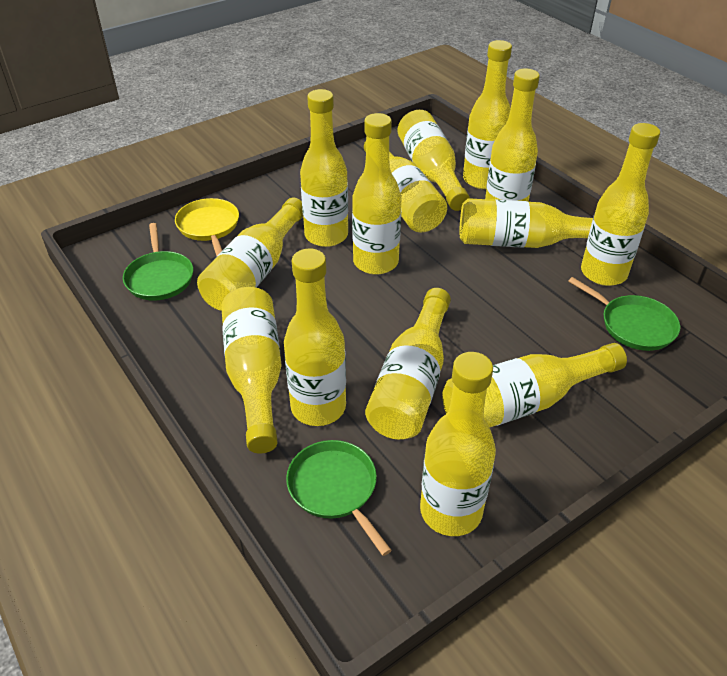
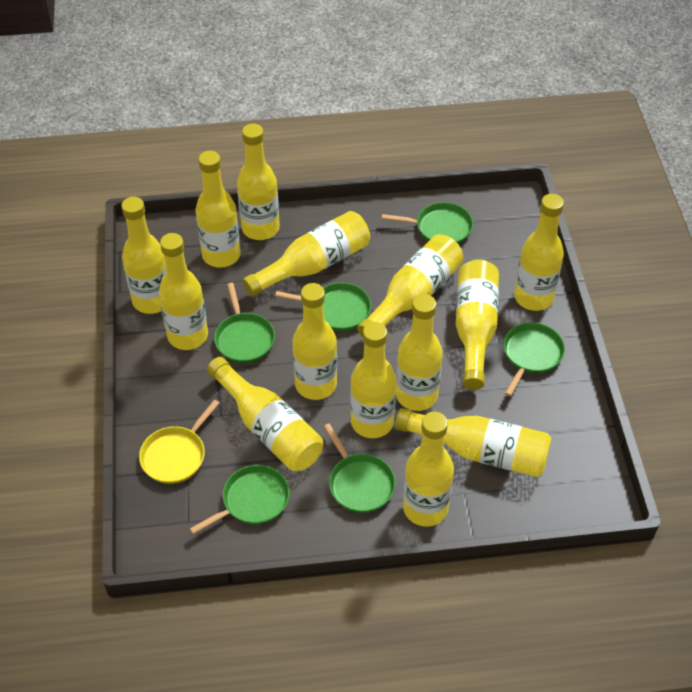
green pan: [123,223,193,300] [286,440,392,556] [568,277,680,351] = 3 -> [190,465,289,534] [214,283,275,363] [275,282,371,331] [323,424,396,513] [382,202,473,244] [504,322,565,397] = 6

